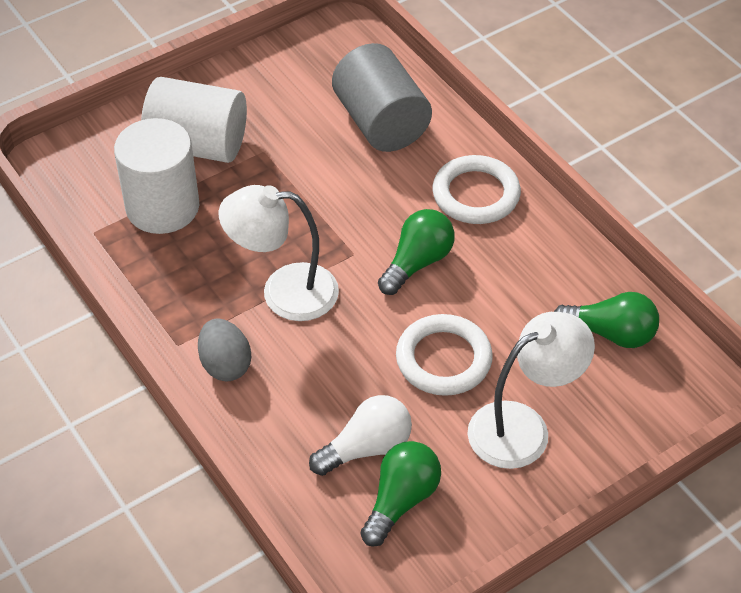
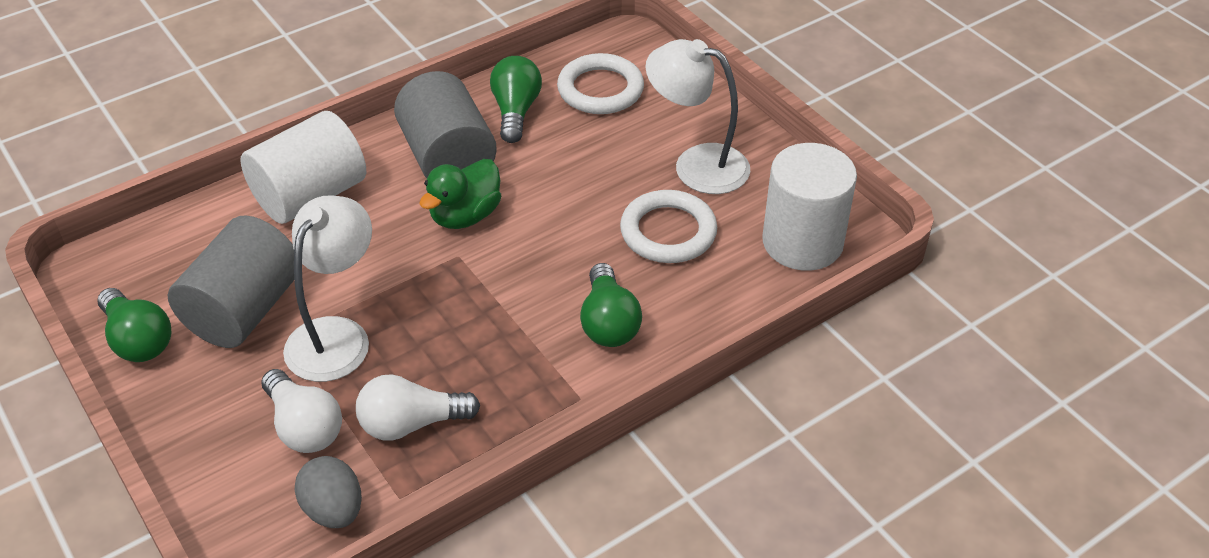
green duck: none = 0 -> [419,159,501,229] = 1
grey cylinder: [332,43,432,152] = 1 -> [168,215,294,348] [394,71,497,178] = 2
white light bulb: [309,395,412,476] = 1 -> [261,369,342,453] [356,374,480,441] = 2

